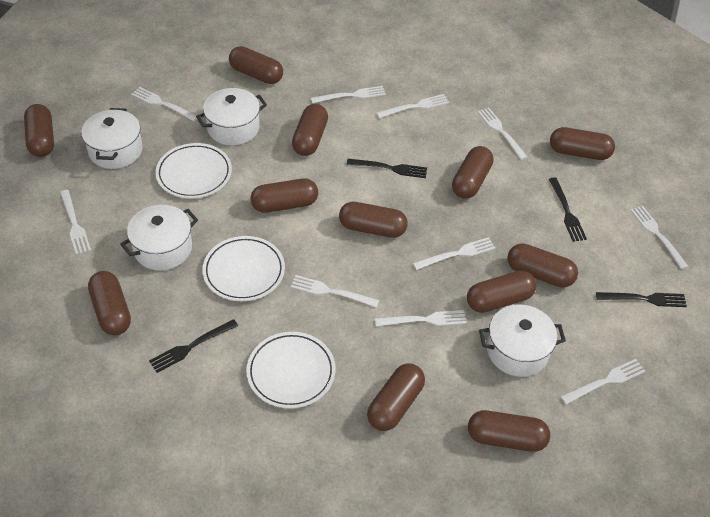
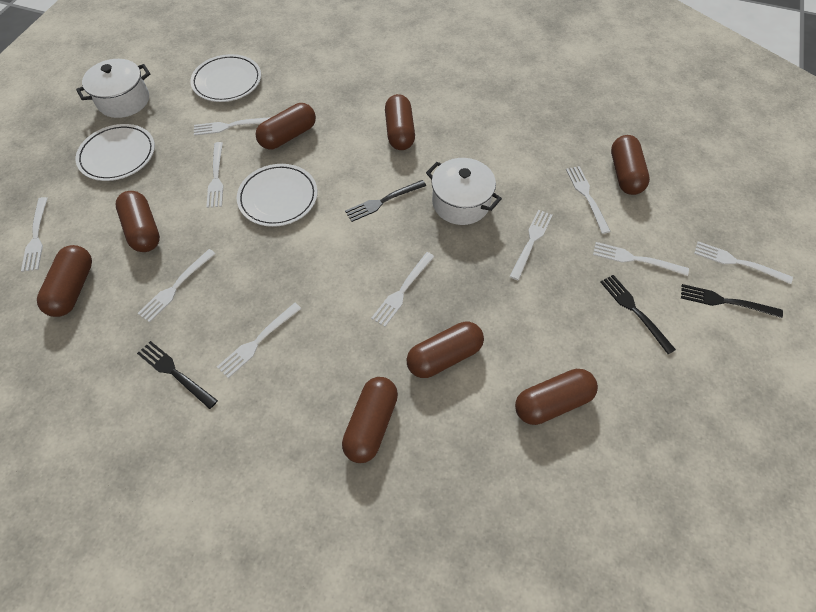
brown capsule: [24,104,54,157] [88,271,131,335] [229,46,283,84] [251,179,318,213] [292,104,328,156] [339,202,408,238] [367,364,425,431] [452,146,494,199] [467,271,536,313] [468,410,550,452] [507,243,578,288] [550,127,615,160] = 12 -> [37,245,92,317] [116,191,160,252] [255,103,316,149] [342,377,398,463] [385,94,415,150] [407,322,484,378] [515,369,598,425] [611,135,650,195] = 8
white pot: [81,108,143,169] [120,205,198,270] [196,88,267,145] [479,305,566,377] = 4 -> [76,59,150,118] [426,158,502,225] = 2

